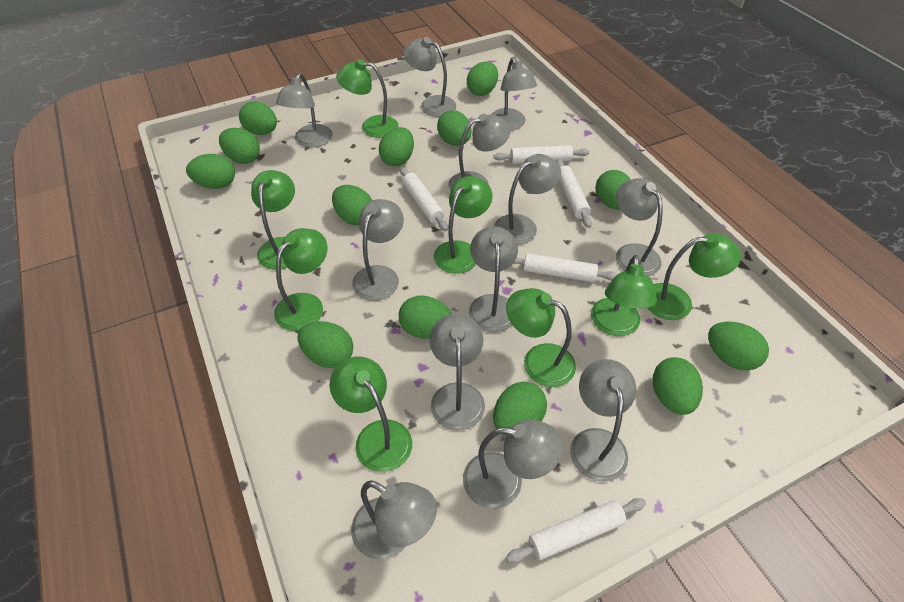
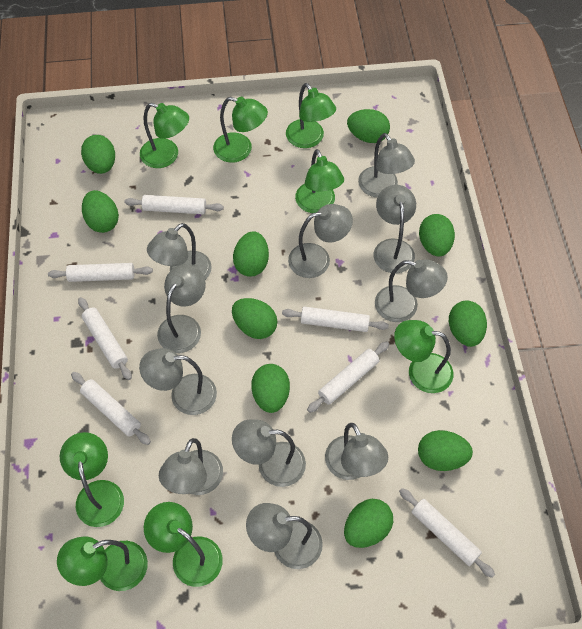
green egg: [186,154,235,189] [219,128,260,164] [239,102,277,135] [297,321,353,368] [332,185,372,225] [379,127,414,166] [399,296,452,339] [437,110,471,146] [467,62,498,96] [493,382,547,436] [596,170,631,210] [653,357,703,415] [708,322,769,371] = 13 -> [81,135,115,174] [82,190,119,233] [232,298,277,339] [233,231,269,276] [251,364,290,413] [344,499,393,548] [347,109,390,143] [418,430,473,471] [419,214,455,256] [449,301,487,347] = 10
grey lamp: [276,73,332,148] [351,480,437,560] [352,199,404,301] [403,37,456,117] [429,314,485,431] [448,114,511,191] [463,420,563,509] [469,226,518,333] [491,57,537,130] [494,154,561,245] [570,359,636,482] [616,178,663,276] = 12 -> [139,348,217,415] [147,223,212,280] [157,264,206,353] [159,438,223,495] [232,419,306,487] [246,503,323,569] [288,204,353,278] [325,423,388,480] [358,133,415,197] [374,185,416,273] [375,260,448,322] = 11
white rolling pin: [400,167,448,231] [494,145,589,164] [506,498,646,563] [513,253,617,282] [556,159,592,228] = 5 -> [48,263,153,282] [71,372,151,445] [78,297,132,380] [125,195,224,214] [282,307,389,332] [307,342,389,413] [399,488,495,578] = 7

